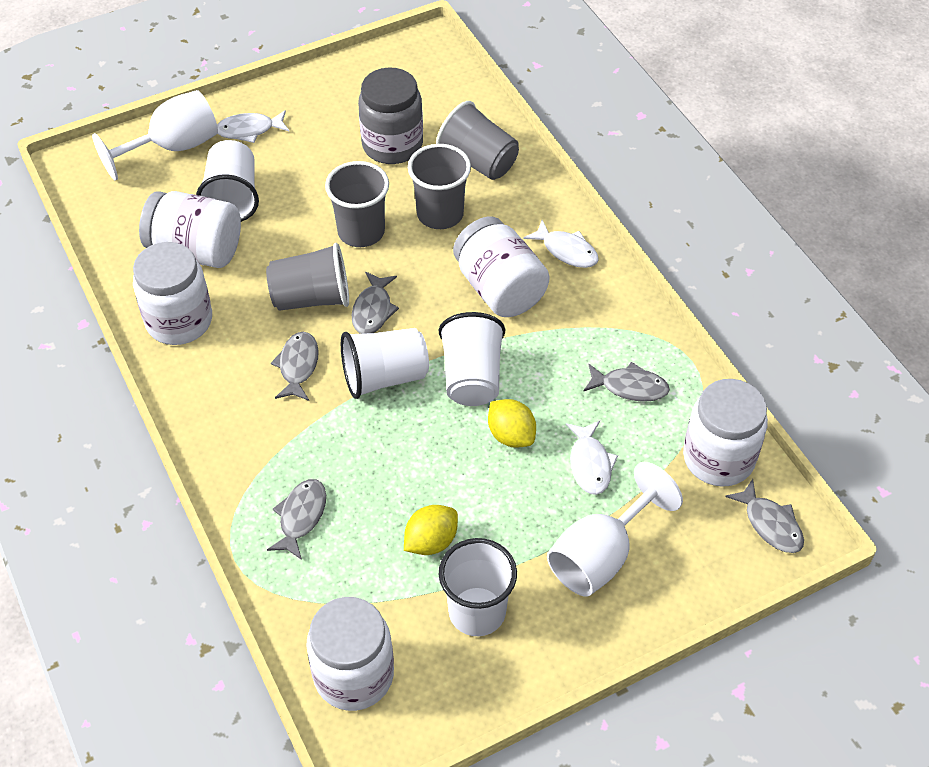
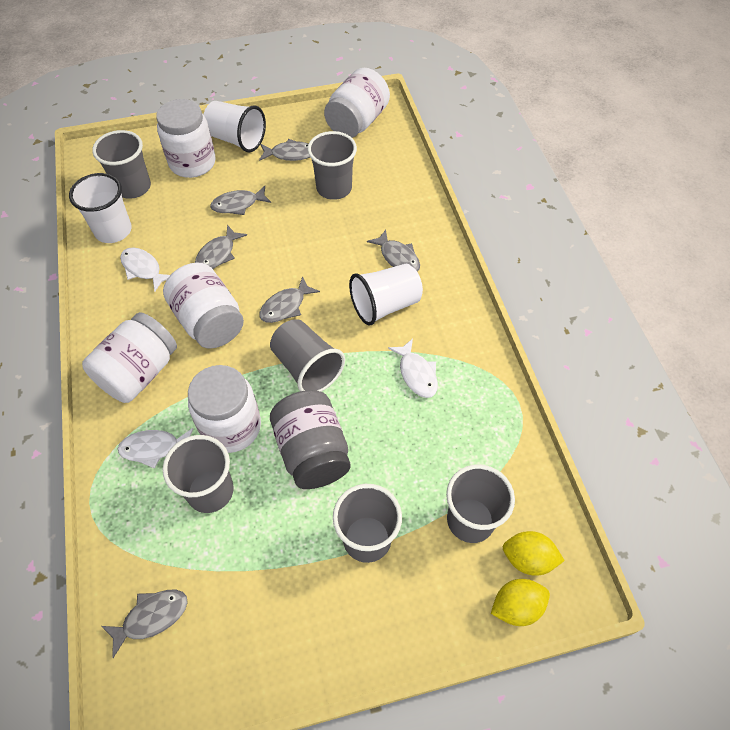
grey cup: [266,243,349,311] [325,161,389,247] [408,144,471,229] [436,101,519,180] = 4 -> [92,130,151,199] [163,435,234,513] [270,319,345,392] [307,131,357,200] [333,484,402,563] [446,464,515,543] = 6
grey fish: [267,479,326,560] [271,332,319,401] [352,272,399,334] [583,362,670,402] [725,479,804,553] = 5 -> [101,590,188,658] [195,225,247,269] [210,186,271,215] [259,139,310,161] [259,276,320,323] [367,230,420,272] = 6
white cup: [196,140,259,222] [341,328,429,399] [439,312,505,406] [439,538,517,636] = 4 -> [69,173,132,243] [203,101,266,152] [349,263,423,325] = 3
white goblet: [92,90,218,180] [547,462,683,597] = 2 -> none = 0

